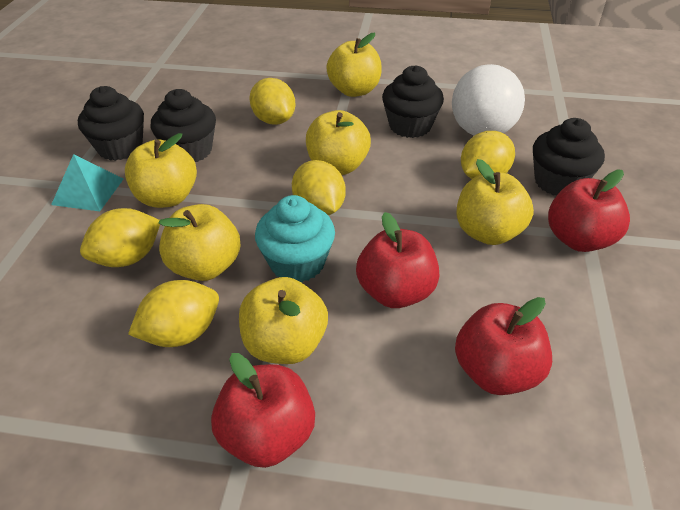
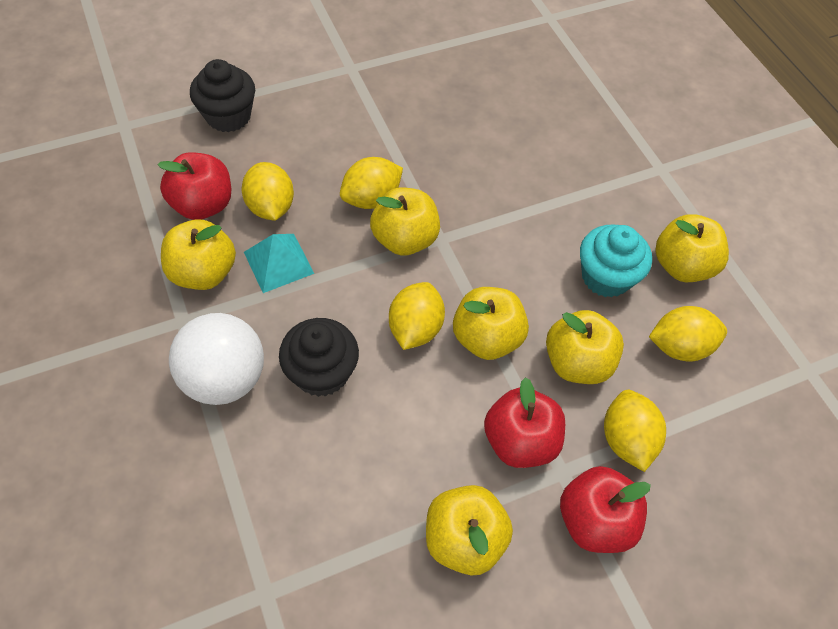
black cupcake: [78,86,144,161] [151,89,216,162] [382,65,444,138] [533,118,605,195] = 4 -> [190,59,255,132] [279,318,359,397] = 2
red apple: [211,353,315,468] [356,212,440,308] [455,297,552,395] [548,170,630,252] = 4 -> [158,152,231,220] [484,377,565,468] [560,466,651,553] = 3

